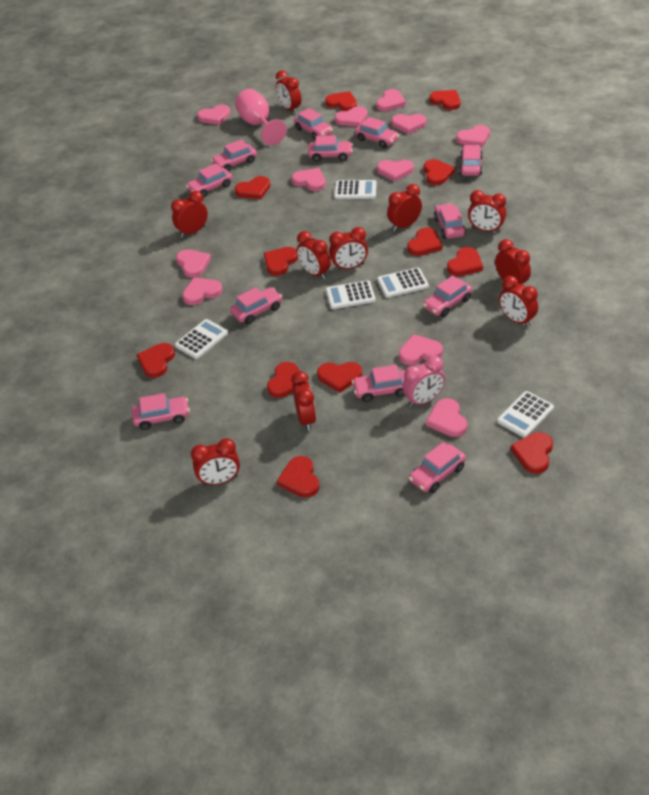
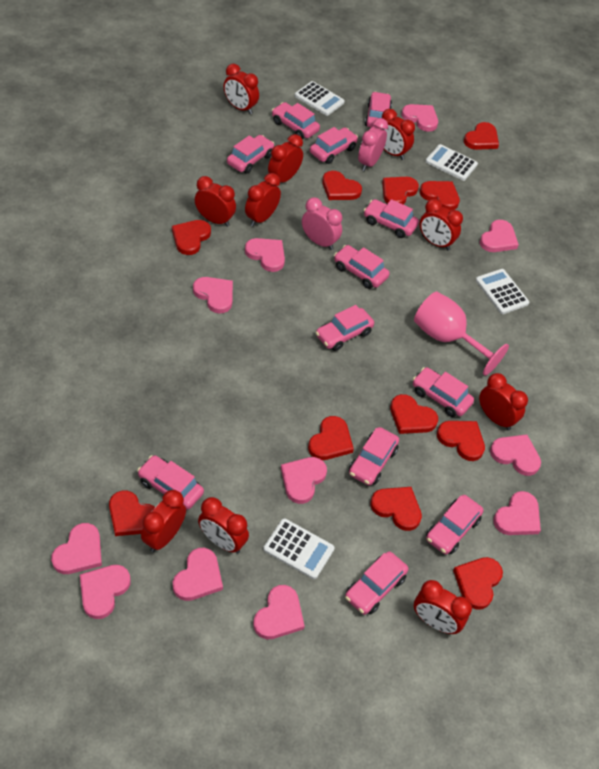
pink clock: [402,356,445,407] = 1 -> [302,197,342,250] [358,118,388,171] = 2
red heart: [136,343,175,378] [234,176,270,199] [264,247,298,276] [267,362,300,398] [277,456,319,498] [317,362,362,393] [325,91,357,111] [407,227,442,256] [424,159,455,185] [429,90,460,110] [447,247,483,276] [510,432,553,474] = 12 -> [109,490,155,536] [172,220,211,255] [308,416,354,460] [322,171,362,200] [370,487,422,531] [382,177,419,205] [390,394,438,434] [420,181,460,211] [437,421,485,461] [453,557,503,610] [464,122,499,150] = 11
white calculator: [175,319,228,359] [326,280,376,309] [334,180,377,199] [377,267,429,298] [497,391,554,438] = 5 -> [263,518,335,579] [295,81,345,116] [426,144,478,181] [476,269,529,314] = 4

